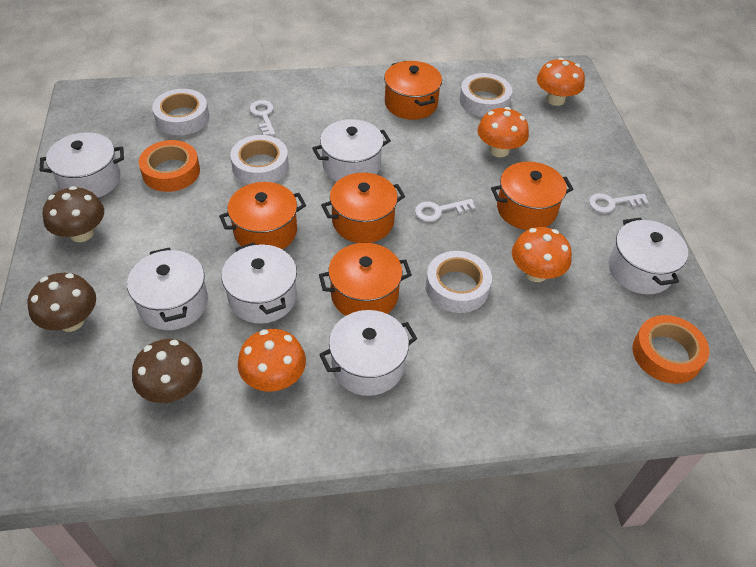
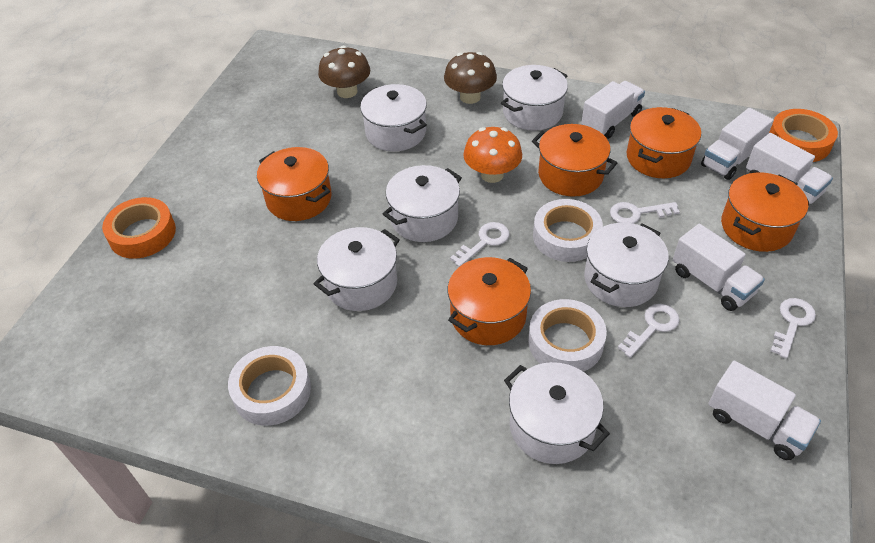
brown mushroom: [28,273,96,332] [43,186,104,242] [132,339,203,403] = 3 -> [318,46,370,98] [444,52,497,104] = 2
orange mushroom: [238,329,306,391] [478,107,529,157] [512,227,572,282] [537,58,585,106] = 4 -> [463,127,522,183] = 1
white key: [249,100,275,136] [415,199,476,222] [589,193,649,213] = 3 -> [450,222,509,267] [610,202,680,224] [618,304,680,358] [770,298,816,359] = 4
white tape: [152,89,209,135] [230,135,289,184] [426,251,492,313] [459,73,512,117] = 4 -> [228,346,311,426] [528,299,607,372] [533,199,603,262] = 3
white truck: none = 0 -> [581,81,645,139] [673,224,765,311] [701,108,774,180] [708,361,821,460] [746,133,833,205] = 5

